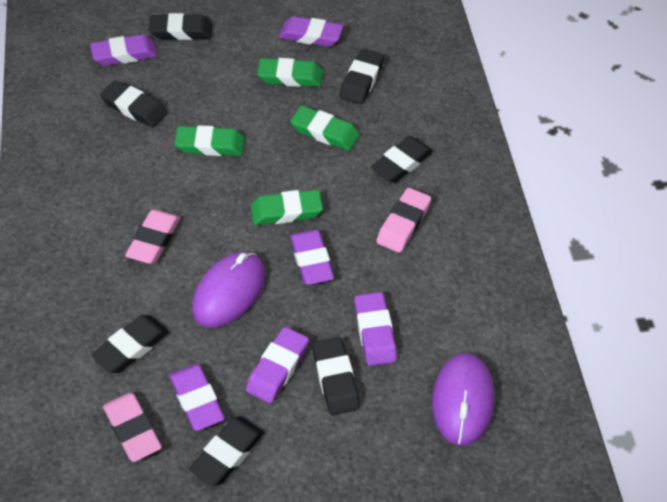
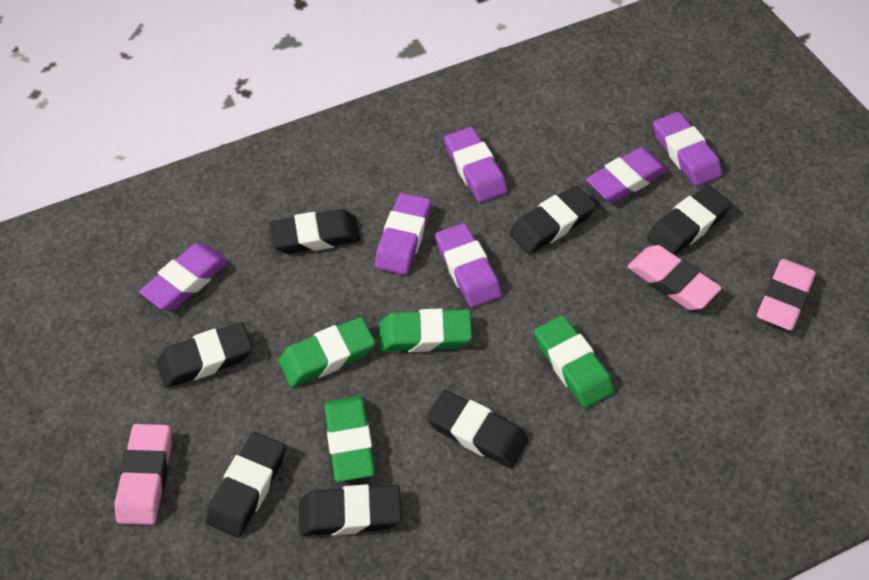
purple mouse: [192,252,265,327] [432,353,494,446] = 2 -> none = 0

